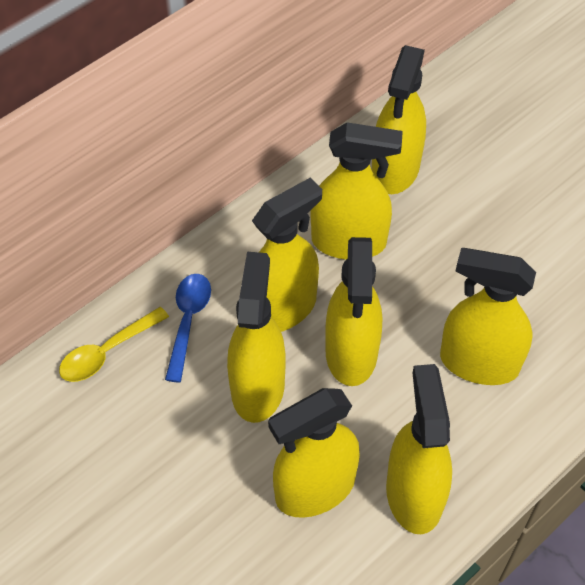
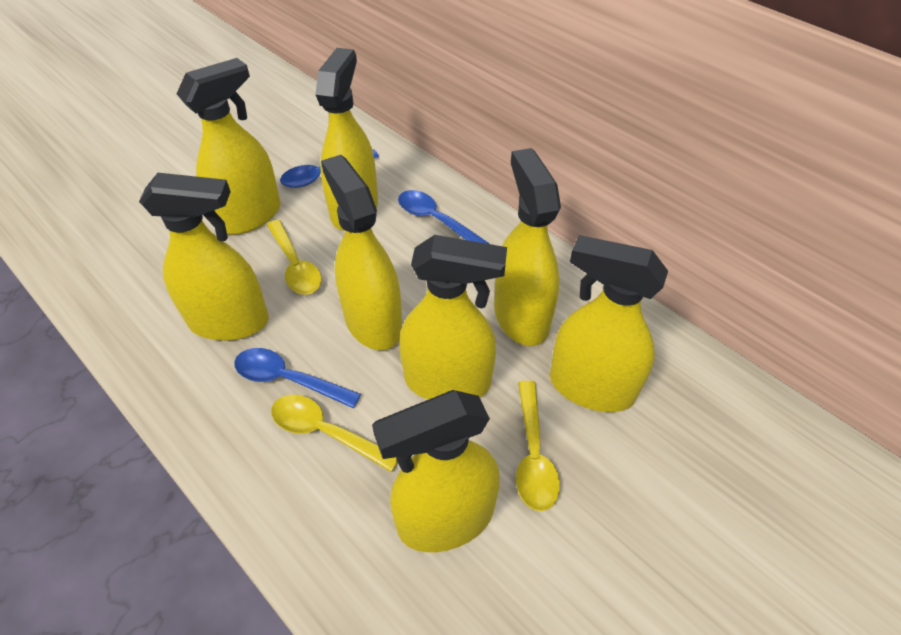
blue spoon: [165,274,211,383] = 1 -> [234,348,361,408] [280,149,379,188] [398,190,490,244] = 3
yellow spoon: [59,307,169,382] = 1 -> [267,220,322,295] [271,395,398,472] [516,381,560,511] = 3

